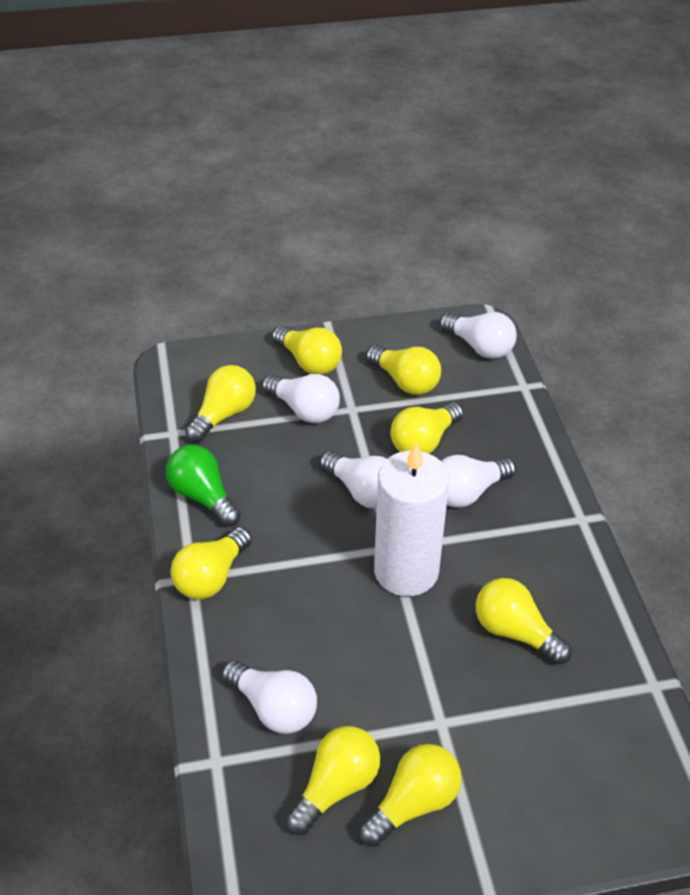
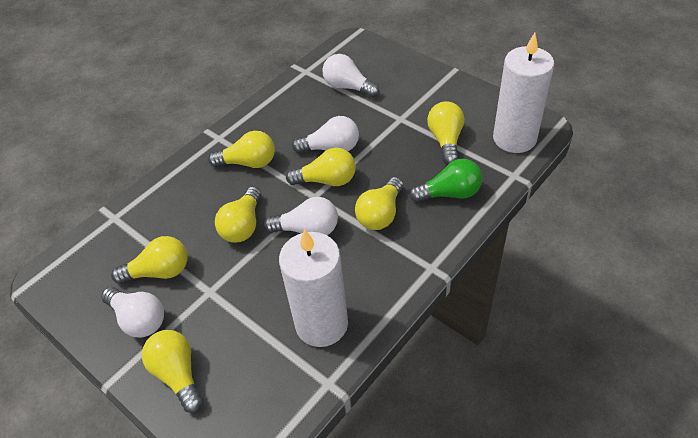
white candle: [374,442,449,596] = 1 -> [279,229,348,347] [493,33,554,153] = 2
white light bulb: [221,660,317,734] [262,374,340,423] [319,451,387,509] [439,312,517,359] [441,455,516,508] = 5 -> [101,287,164,338] [264,197,338,235] [292,116,359,153] [322,54,379,98] = 4
yellow light bulb: [171,527,252,599] [185,365,256,442] [272,326,342,375] [286,726,380,835] [359,744,461,847] [366,345,441,395] [390,402,463,454] [476,578,572,665] = 8 -> [111,236,188,284] [142,330,203,413] [208,131,275,168] [215,187,262,243] [286,148,356,186] [355,177,403,230] [427,101,464,164] = 7

